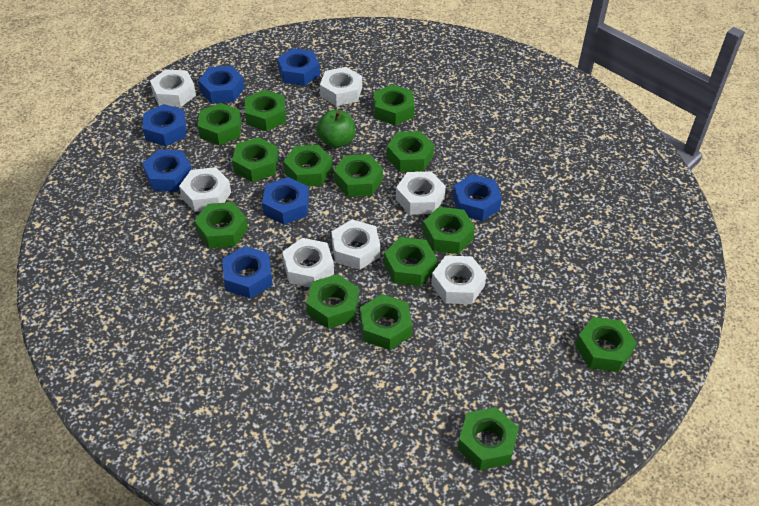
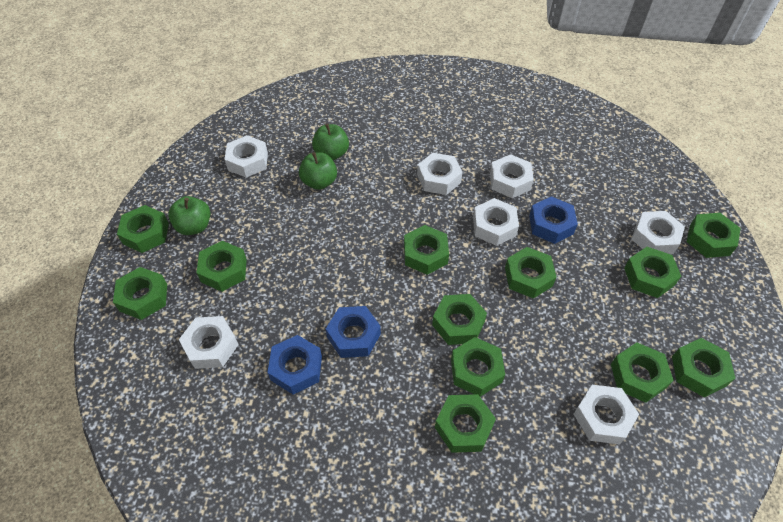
blue nut: [142,149,192,192] [143,104,186,146] [198,66,245,104] [222,246,273,299] [262,177,309,225] [277,48,320,86] [453,174,502,221] = 7 -> [267,335,322,394] [326,306,381,358] [529,196,578,244] = 3
green apple: [316,110,355,148] = 1 -> [168,196,210,235] [299,152,337,190] [312,123,349,160] = 3
green nut: [194,202,248,248] [198,103,241,145] [232,137,279,182] [245,90,286,131] [284,145,333,186] [306,274,359,329] [334,154,383,197] [360,294,412,350] [374,84,415,125] [384,237,437,286] [387,131,434,172] [423,207,475,254] [458,407,519,470] [575,317,637,372] = 14 -> [113,267,167,320] [117,205,169,253] [196,241,247,292] [404,225,449,275] [432,294,487,345] [435,394,496,453] [451,337,505,397] [505,247,556,299] [611,343,674,403] [624,247,681,298] [672,338,736,397] [687,213,741,258] = 12

